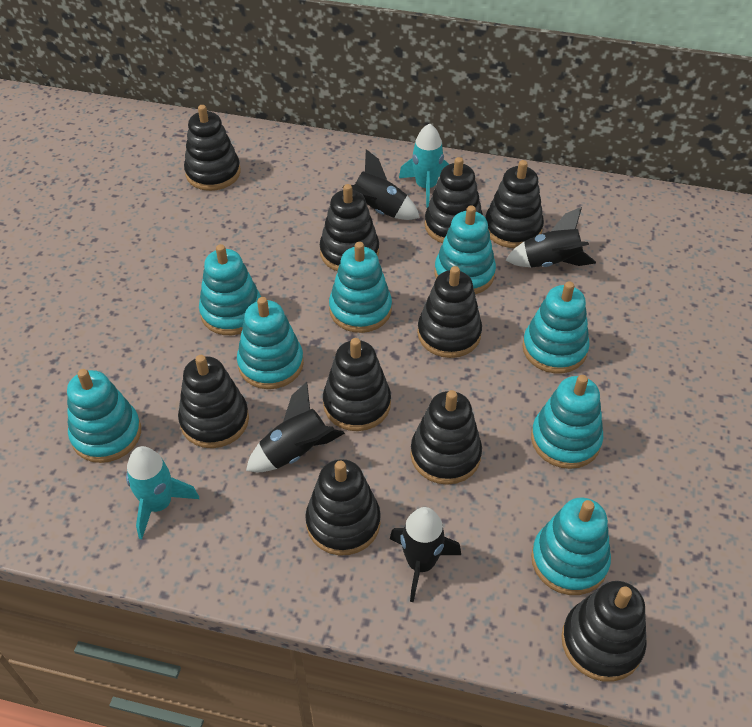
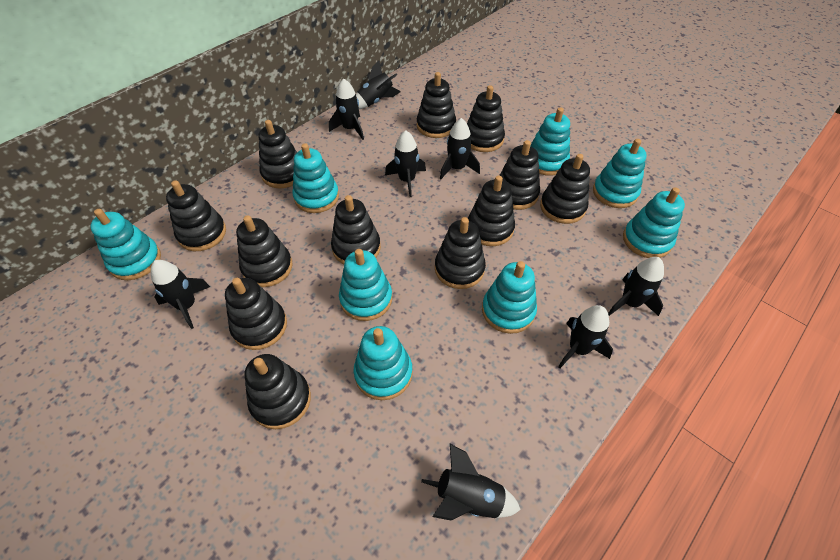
black rocket: [246,382,345,472] [342,149,420,220] [390,507,461,602] [506,207,596,268] = 4 -> [151,260,210,329] [329,78,364,140] [356,60,401,109] [385,130,426,197] [421,444,521,521] [440,118,480,179] [558,305,613,368] [608,257,664,316] = 8
black stacking toy: [178,355,249,448] [184,105,240,191] [305,459,381,556] [320,184,379,271] [323,338,391,431] [410,390,482,485] [417,266,482,358] [425,157,483,243] [485,160,544,248] [561,581,647,682] = 10 -> [166,180,226,251] [225,278,287,350] [236,215,293,287] [244,354,311,429] [258,120,297,188] [331,195,381,264] [417,72,456,138] [435,217,486,289] [467,85,505,152] [468,175,515,246] [499,140,540,210] [540,154,590,224] = 12
turquoise rocket: [126,446,199,539] [399,123,449,208] = 2 -> none = 0

